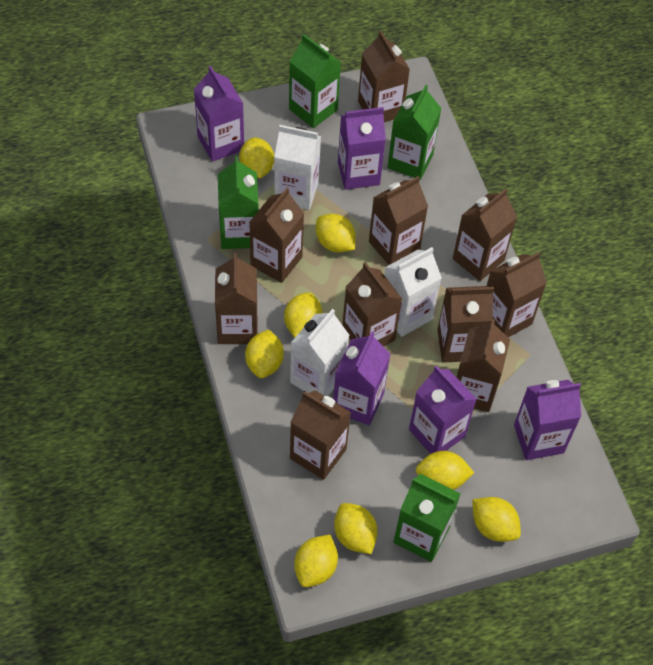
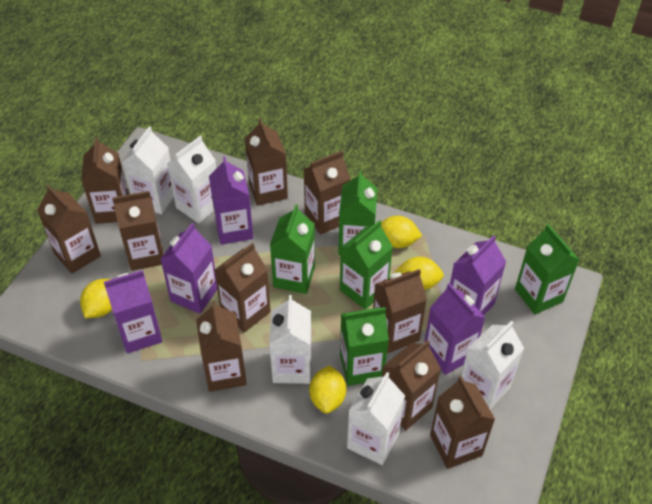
green carton: [218,156,259,249] [289,34,341,128] [387,85,441,180] [394,474,461,562] = 4 -> [270,204,315,294] [338,170,378,255] [340,220,393,310] [340,307,389,386] [515,224,579,314] = 5
white carton: [274,125,321,210] [290,309,350,396] [384,247,442,337] = 3 -> [122,126,174,214] [167,136,216,223] [269,295,312,384] [347,372,405,465] [461,321,524,409] = 5
yellow lemon: [239,137,274,179] [245,329,284,378] [284,292,322,337] [294,534,338,587] [316,214,356,253] [334,503,378,554] [416,451,474,490] [472,497,521,542] = 8 -> [80,279,112,318] [309,365,346,414] [381,216,422,248] [395,257,444,290] = 4

